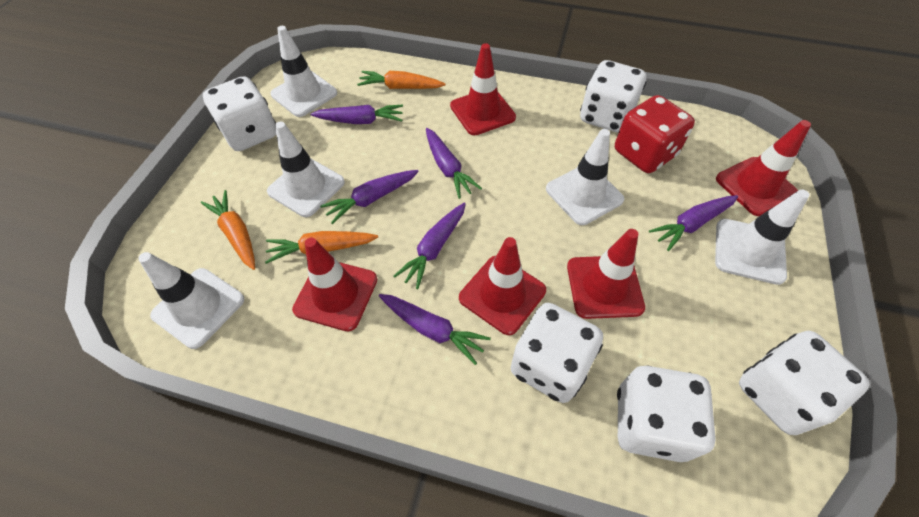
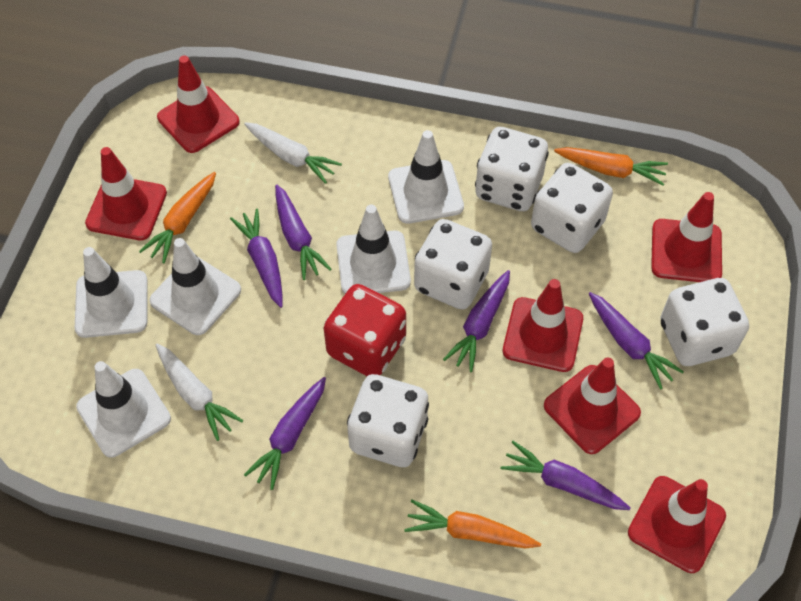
red traffic cone: [292,237,377,331] [450,43,516,135] [459,237,546,335] [567,229,645,319] [716,120,811,216] = 5 -> [85,147,167,240] [157,55,240,153] [503,279,583,372] [544,358,641,454] [628,476,726,573] [651,192,722,282] = 6
white carrot: none = 0 -> [156,343,243,441] [244,122,342,184] = 2

